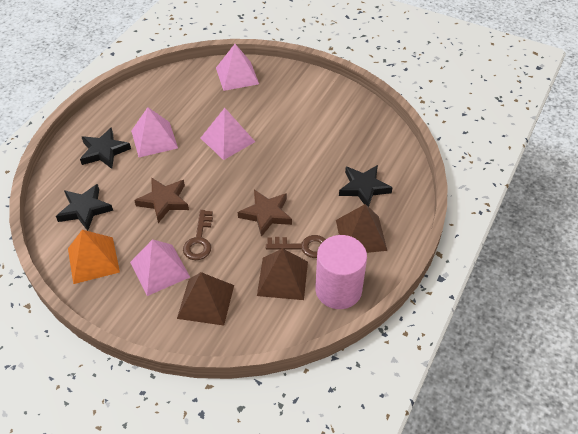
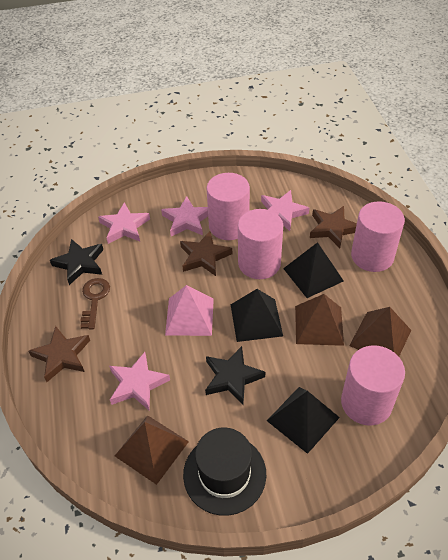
black hat: none = 0 -> [183,428,266,516] = 1
black pyramid: none = 0 -> [231,289,283,342] [267,387,340,454] [283,242,344,298] = 3
black star: [56,184,113,231] [80,127,131,169] [339,165,393,207] = 3 -> [50,239,103,285] [205,346,265,405] = 2
brown key: [183,210,213,260] [266,235,326,258] = 2 -> [80,278,110,330] = 1
brown star: [134,177,189,223] [238,190,292,237] = 2 -> [29,326,90,382] [180,231,232,276] [310,206,357,248] = 3
orange pyramid: [68,230,120,284] = 1 -> none = 0
pink cylinder: [315,235,367,309] = 1 -> [207,173,250,240] [238,209,283,279] [341,346,405,426] [351,201,405,272] = 4
pink pyramid: [130,239,190,296] [131,107,178,157] [201,108,255,160] [216,44,259,91] = 4 -> [165,285,214,336] = 1
pink star: none = 0 -> [98,202,150,244] [109,352,170,411] [161,196,208,236] [261,190,309,231] = 4

